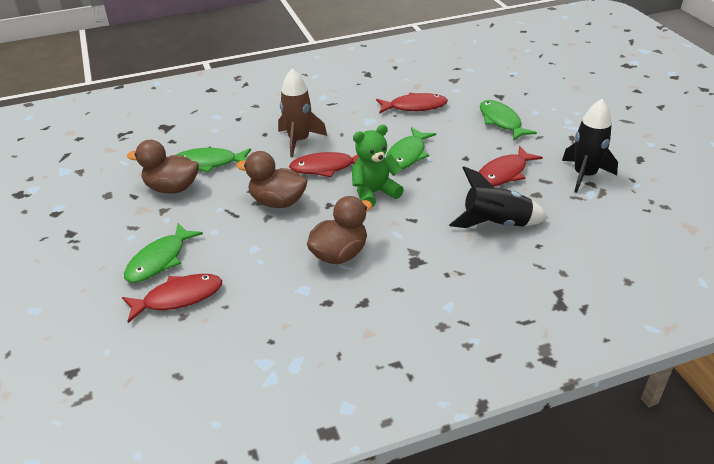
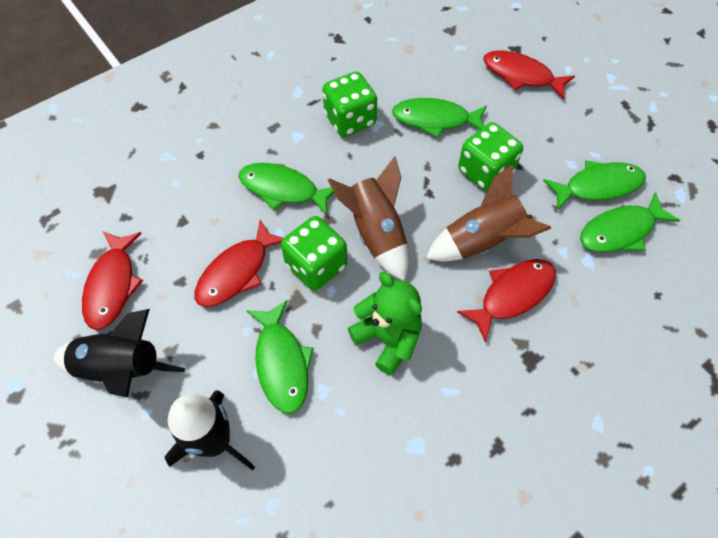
brown duck: [127,140,199,193] [236,151,307,208] [307,196,372,264] = 3 -> none = 0
brown rocket: [278,68,327,157] = 1 -> [328,156,409,281] [426,164,551,262] = 2
green dice: none = 0 -> [281,216,347,291] [323,72,377,137] [458,122,523,192] = 3
green fish: [124,223,203,283] [176,148,251,173] [386,127,436,169] [480,100,537,141] = 4 -> [238,163,334,216] [247,300,314,414] [392,98,487,138] [543,160,646,210] [580,192,680,252] = 5

